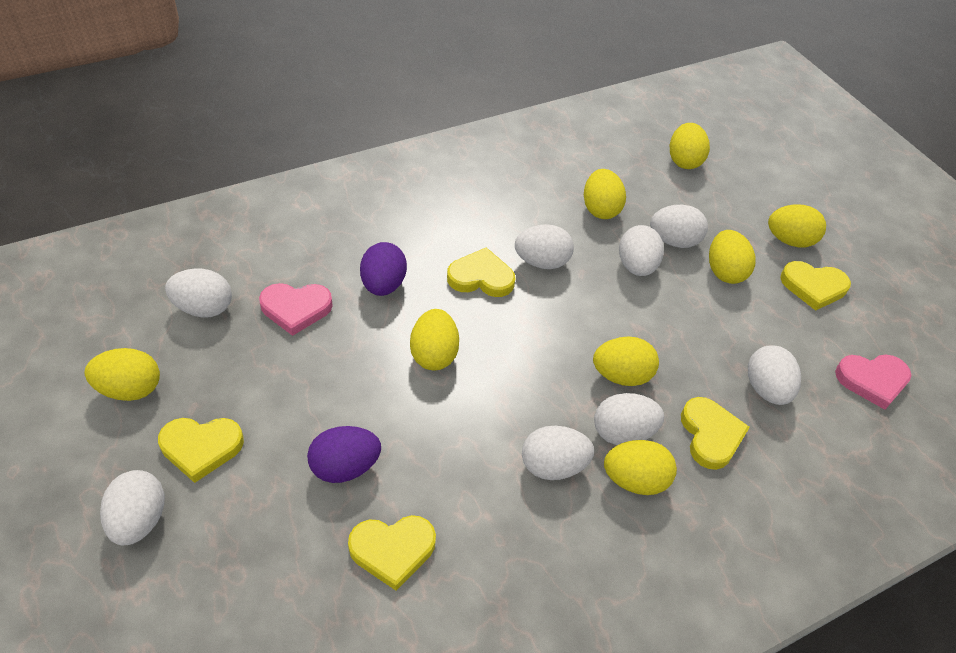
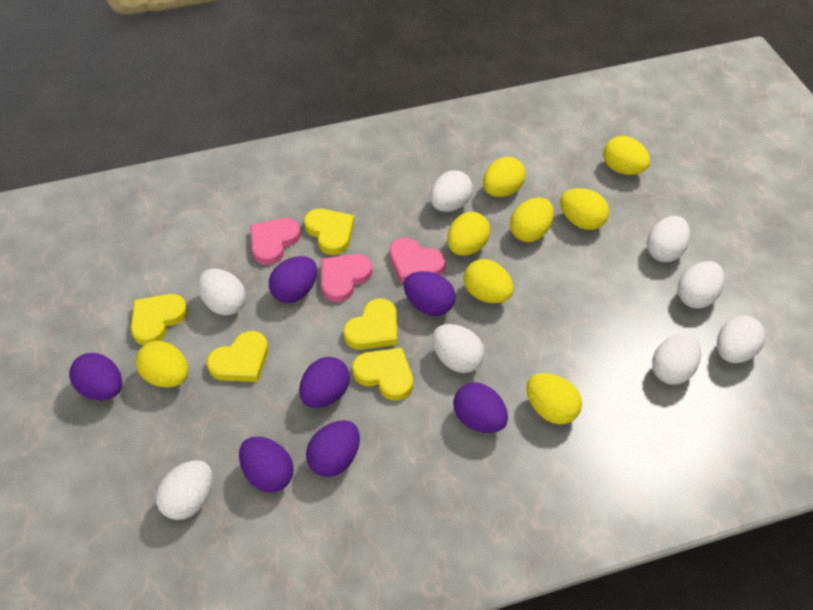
pink heart: [259,283,333,336] [835,354,912,410] = 2 -> [250,218,301,265] [321,254,372,302] [389,237,445,283] = 3
purple egg: [307,426,381,483] [360,242,407,296] = 2 -> [69,353,122,400] [239,437,294,492] [269,256,317,303] [299,357,350,408] [306,420,360,477] [404,271,455,316] [453,383,508,433] = 7

